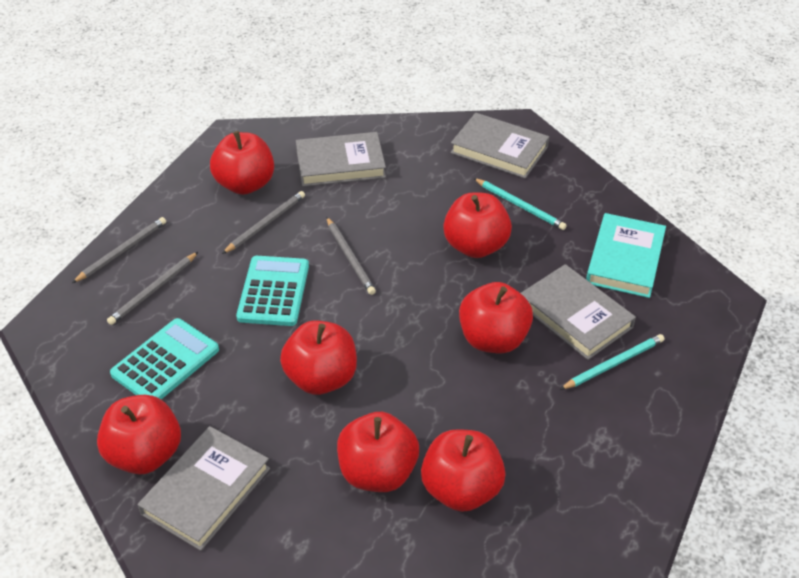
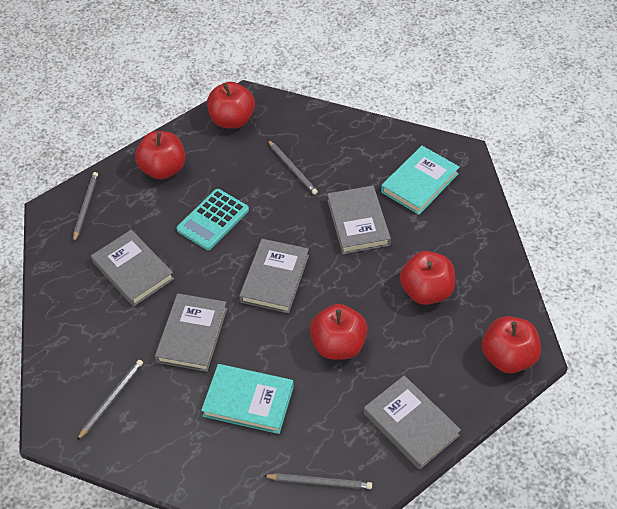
grey book: [138,426,270,551] [296,132,386,187] [450,113,549,178] [521,264,636,360] = 4 -> [91,230,174,307] [155,293,227,372] [239,239,309,313] [327,186,391,254] [364,375,461,470] = 5
red apple: [97,395,181,474] [210,131,274,195] [280,321,357,395] [337,412,419,492] [421,429,506,512] [443,192,512,258] [459,282,533,353] = 7 -> [135,131,185,180] [207,82,255,129] [310,304,368,360] [400,251,455,305] [482,316,541,373] = 5
turquoise book: [586,213,666,298] = 1 -> [201,364,294,434] [381,146,459,215] = 2
turquoise calculator: [110,318,219,399] [236,256,309,326] = 2 -> [177,189,249,250] = 1
turquoise pencil: [474,178,567,230] [560,334,664,390] = 2 -> none = 0

